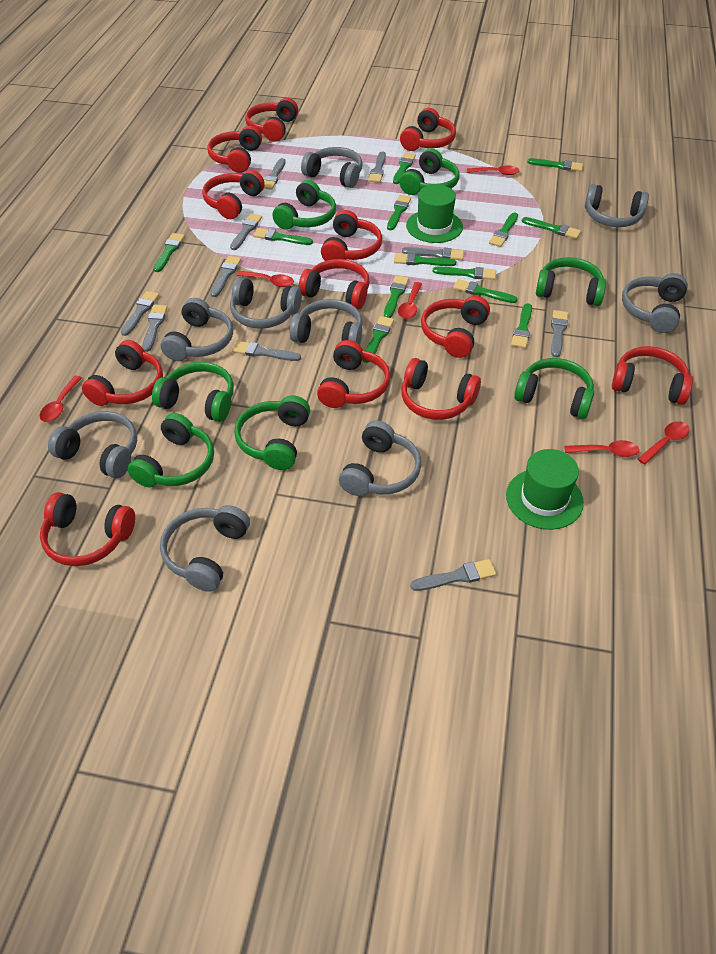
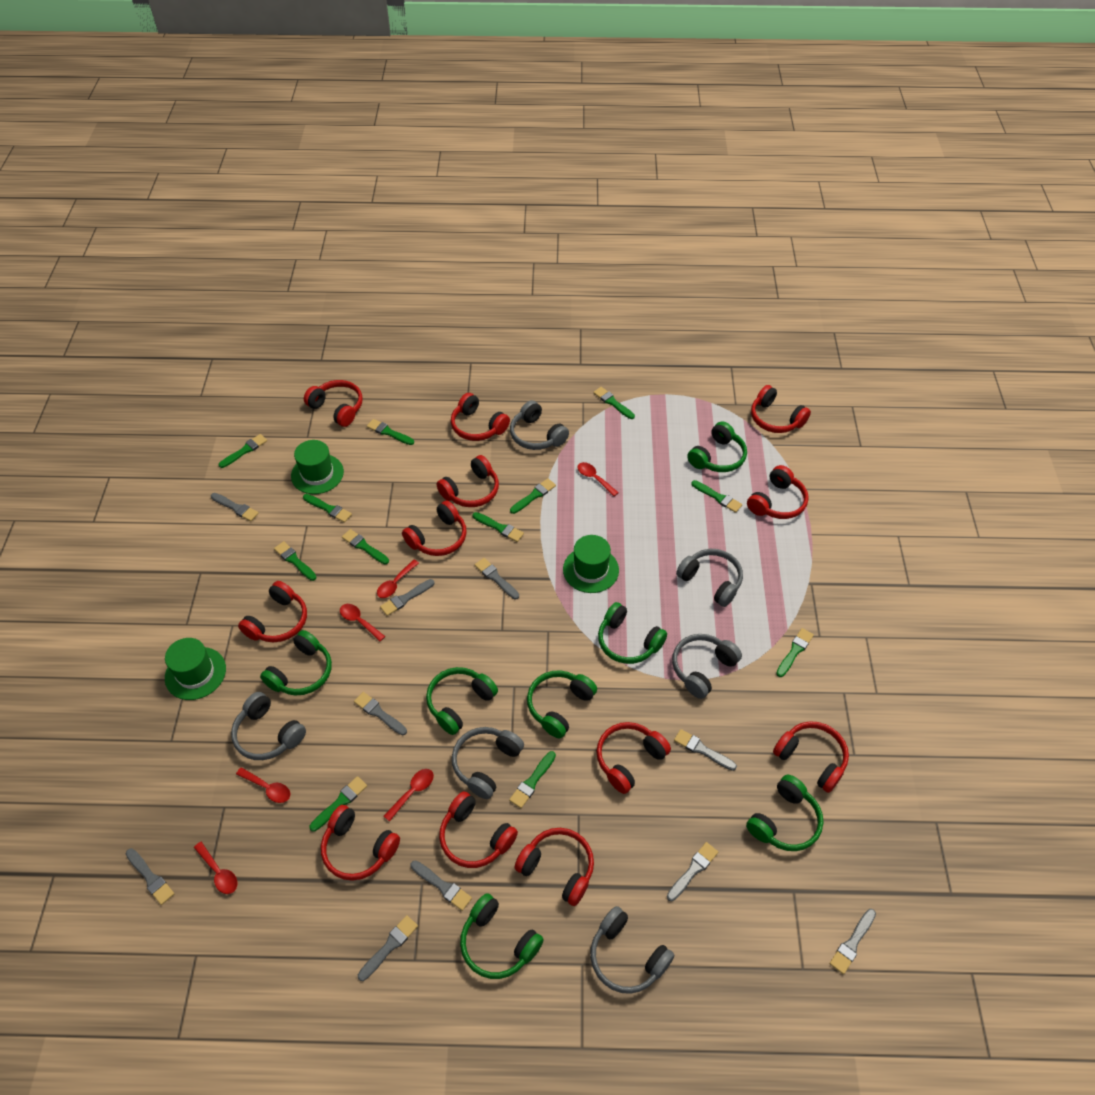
green brush: [153,233,185,272] [253,228,313,245] [362,316,394,363] [384,275,409,318] [387,195,411,230] [393,153,416,184] [394,253,456,266] [433,266,496,280] [453,279,517,303] [489,213,518,247] [511,303,532,348] [522,217,581,239] [527,158,583,171] = 13 -> [219,434,267,468] [274,541,316,581] [303,494,352,523] [309,776,367,832] [342,529,389,564] [367,419,414,445] [472,512,524,542] [509,751,556,808] [510,478,556,514] [593,387,635,419] [691,480,742,513] [776,628,814,677] = 12
green hat: [406,185,463,243] [506,449,584,530] = 2 -> [165,638,226,700] [291,440,344,494] [563,535,619,593] = 3
grey headphones: [48,411,137,478] [160,505,250,592] [161,298,233,361] [230,277,302,329] [290,299,363,345] [301,147,363,188] [339,420,421,496] [585,184,649,227] [622,273,688,333] = 9 -> [231,692,306,760] [452,727,524,799] [510,400,569,450] [590,906,674,994] [672,634,742,699] [676,549,743,607] = 6

